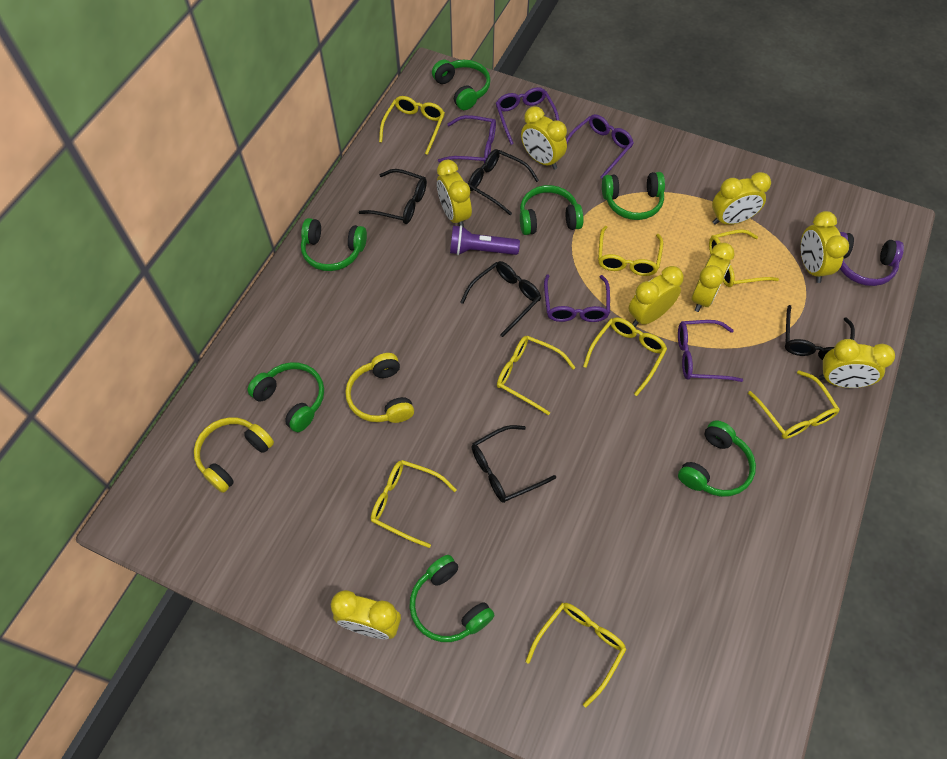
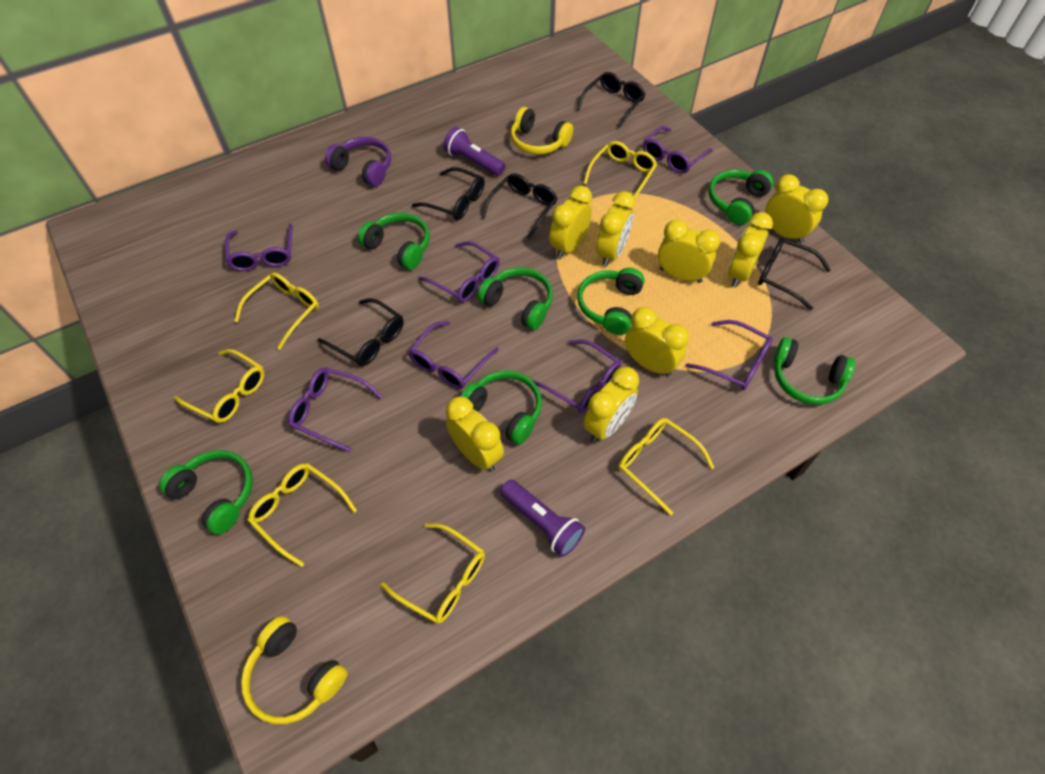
purple flashlight: [450,225,520,255] = 1 -> [443,127,506,176] [500,480,585,557] = 2
purple glasses: [438,115,496,164] [496,87,559,145] [544,275,610,322] [566,114,634,179] [678,320,743,382] = 5 -> [225,224,293,271] [288,367,383,452] [408,321,499,389] [418,241,499,302] [532,340,621,413] [643,126,713,174] [685,320,773,390] = 7
yellow glasses: [371,460,457,548] [379,96,445,155] [497,336,576,415] [525,603,627,707] [583,318,667,396] [598,226,663,276] [709,229,779,287] [748,370,840,439] = 8 -> [174,349,265,423] [234,272,319,350] [248,463,357,567] [381,523,485,624] [583,141,657,199] [618,418,714,516] = 6

